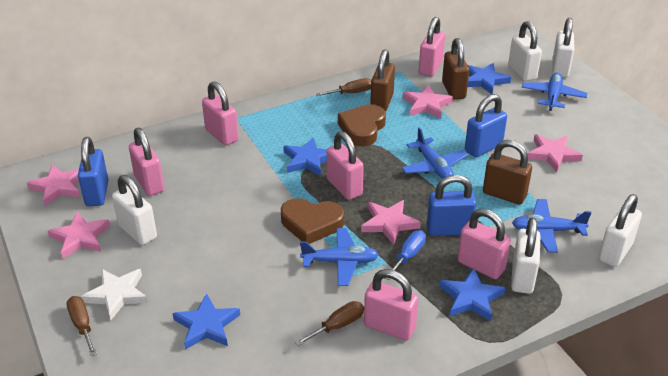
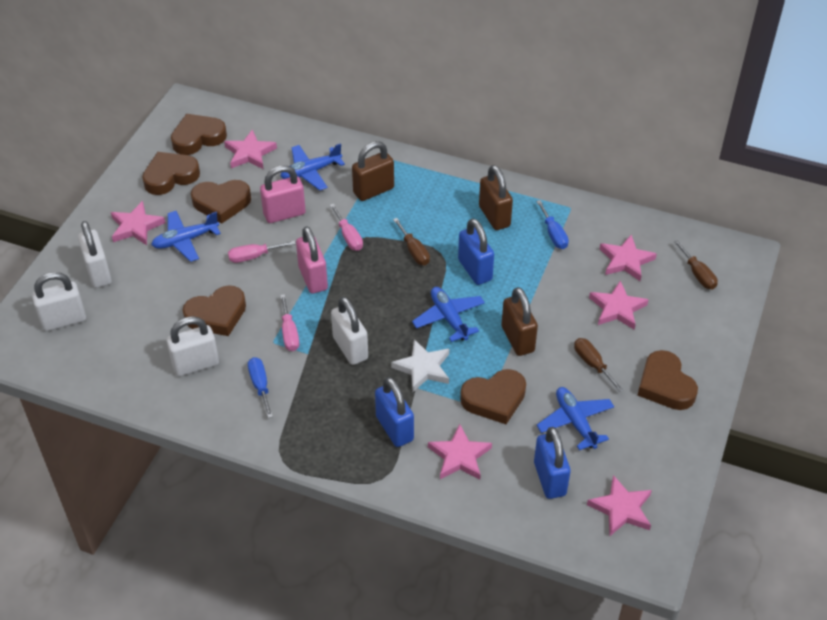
blue screwdriver: [385,230,426,280] = 1 -> [248,357,273,418] [536,200,569,249] = 2
blue star: [173,293,240,349] [283,137,327,176] [440,268,505,321] [468,63,511,94] = 4 -> none = 0
brown heart: [281,198,344,244] [338,104,386,146] = 2 -> [142,152,200,195] [171,114,227,155] [183,285,246,336] [191,180,251,223] [460,369,526,424] [637,350,698,410] = 6
pink padlock: [129,128,165,196] [202,81,239,146] [327,131,364,200] [364,269,418,341] [419,17,445,77] [458,208,511,279] = 6 -> [260,165,306,223] [296,226,328,294] = 2
pink screwdriver: none = 0 -> [228,241,296,263] [280,294,299,351] [330,204,363,251] = 3
pink star: [27,165,80,206] [48,212,110,259] [361,200,421,245] [403,85,453,118] [528,134,583,172] = 5 -> [111,201,165,245] [224,129,277,169] [428,424,492,480] [587,475,652,536] [589,281,648,330] [600,235,657,281] = 6
white padlock: [112,175,157,245] [508,21,542,81] [511,217,540,294] [552,18,574,78] [598,194,642,267] = 5 -> [32,272,86,331] [78,221,112,288] [166,316,219,376] [331,297,368,365] = 4

